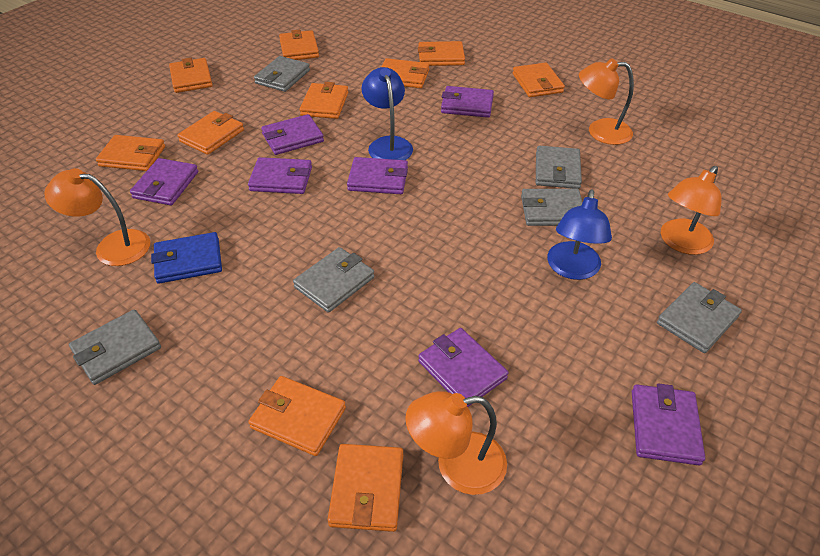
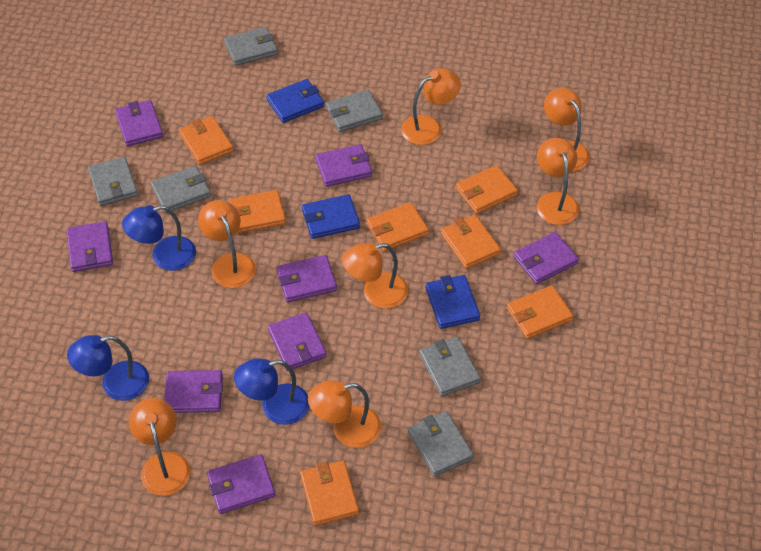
blue lamp: [362,67,413,160] [547,189,612,280] = 2 -> [67,335,149,401] [122,205,196,271] [234,358,309,425] = 3
blue wallet: [151,232,222,284] = 1 -> [266,79,324,123] [302,194,360,239] [425,275,480,329] = 3
orange lamp: [44,168,150,266] [406,391,507,495] [579,58,634,145] [661,166,722,255] = 4 -> [129,398,191,496] [198,200,256,288] [308,380,381,448] [342,243,408,309] [401,68,461,145] [537,138,579,225] [544,88,590,172] = 7
orange wallet: [96,135,165,171] [169,58,213,93] [177,111,244,155] [248,376,346,456] [279,29,319,60] [300,82,348,119] [328,444,403,532] [381,58,429,88] [418,41,465,66] [513,63,565,97] = 10 -> [179,116,233,165] [229,190,286,233] [300,460,359,526] [367,202,429,251] [441,215,501,269] [456,165,518,214] [507,285,573,339] = 7
purple wallet: [130,158,198,205] [248,157,312,194] [261,114,324,155] [347,157,408,194] [418,328,508,407] [441,86,494,118] [632,383,705,466] = 7 -> [67,221,113,272] [115,100,163,146] [164,370,223,413] [207,454,275,514] [268,312,327,371] [277,255,337,302] [315,144,372,187] [514,232,579,284] = 8

